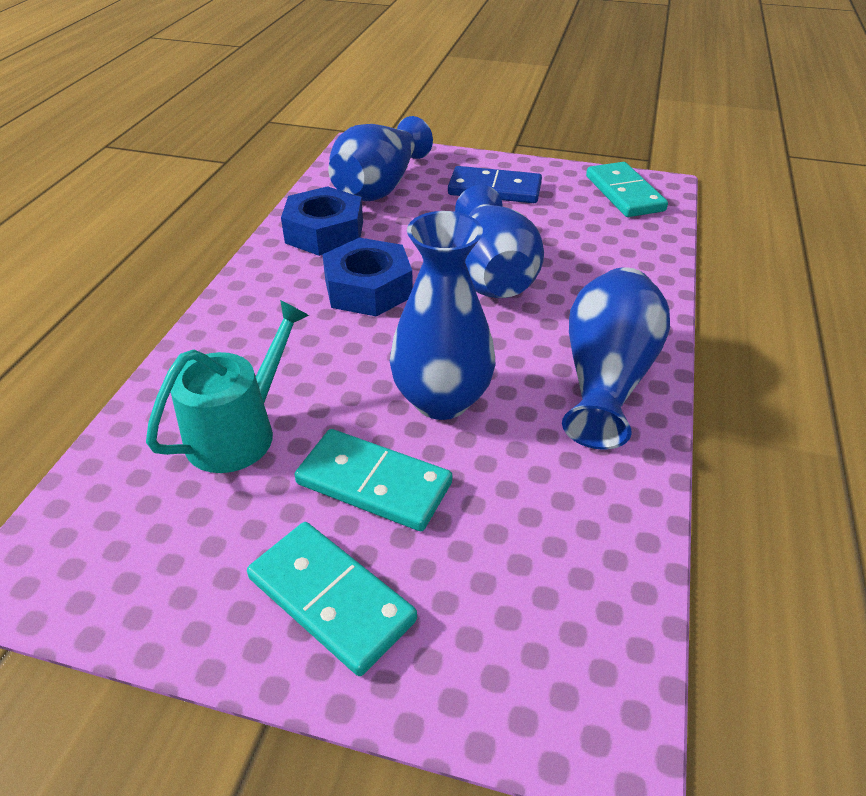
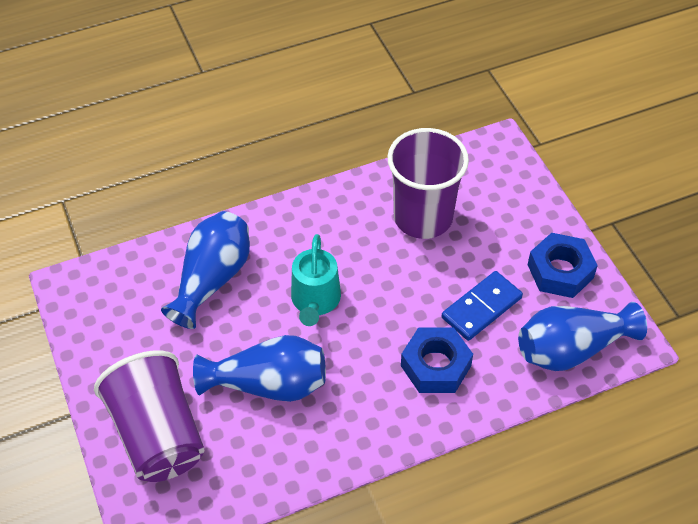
blue vase: [328,116,433,201] [390,211,495,420] [455,185,544,298] [562,267,670,450] = 4 -> [161,211,250,329] [193,335,326,402] [518,302,647,371] = 3
purple cup: none = 0 -> [94,350,205,482] [387,128,469,239] = 2
turquoise domino: [247,522,417,676] [295,429,453,531] [586,162,668,217] = 3 -> none = 0

